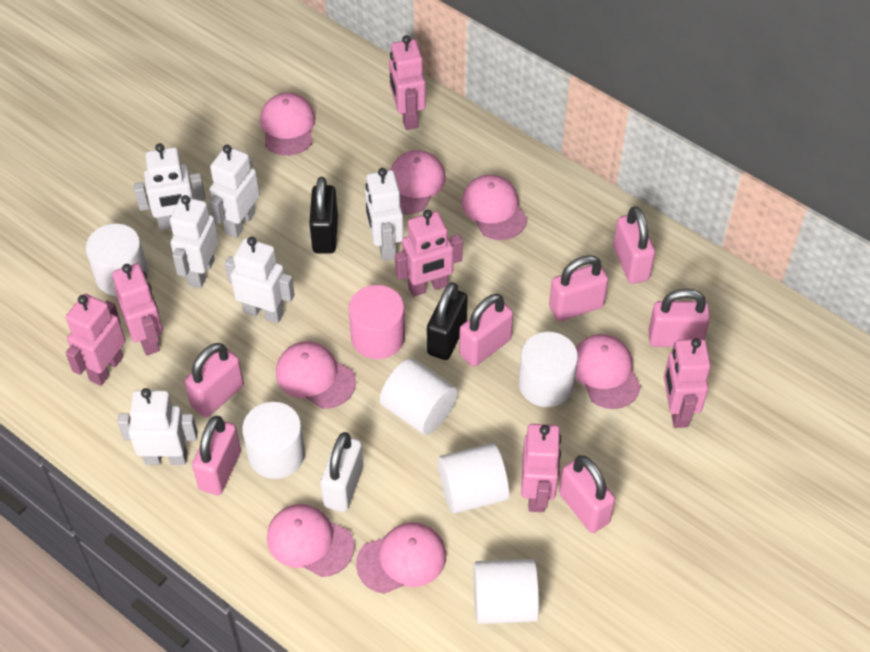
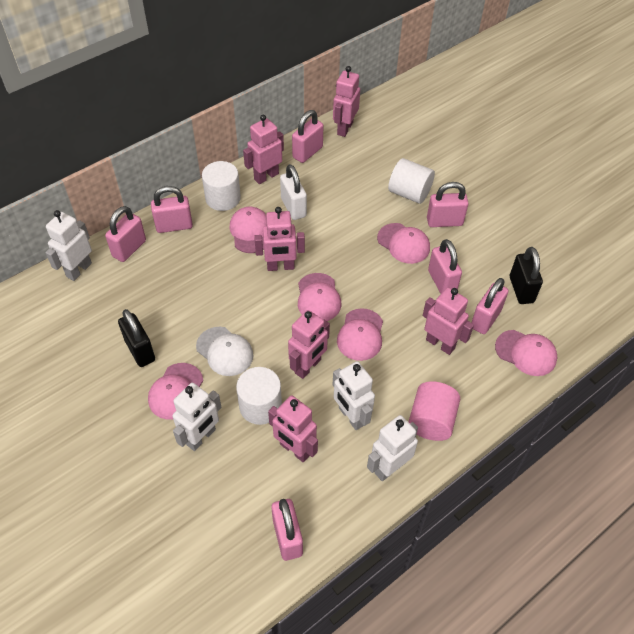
pink cap: [260,93,315,156] [267,504,355,577] [276,341,356,409] [356,522,446,594] [390,150,446,214] [461,175,527,240] [575,334,641,409] = 7 -> [148,363,203,419] [229,207,267,253] [298,273,341,321] [337,308,383,361] [377,223,430,264] [495,330,557,376] = 6
white cap: none = 0 -> [196,327,254,376] = 1
white cylinder: [86,224,148,296] [242,402,305,479] [380,358,457,435] [438,443,509,513] [474,559,539,624] [519,332,578,407] = 6 -> [202,161,241,211] [236,367,282,425] [388,158,435,204] = 3
white robot: [117,388,198,465] [134,143,206,230] [170,195,219,288] [209,145,260,238] [225,237,295,323] [365,168,404,261] = 6 -> [45,210,92,281] [173,383,221,451] [332,361,375,430] [367,415,418,481] = 4

